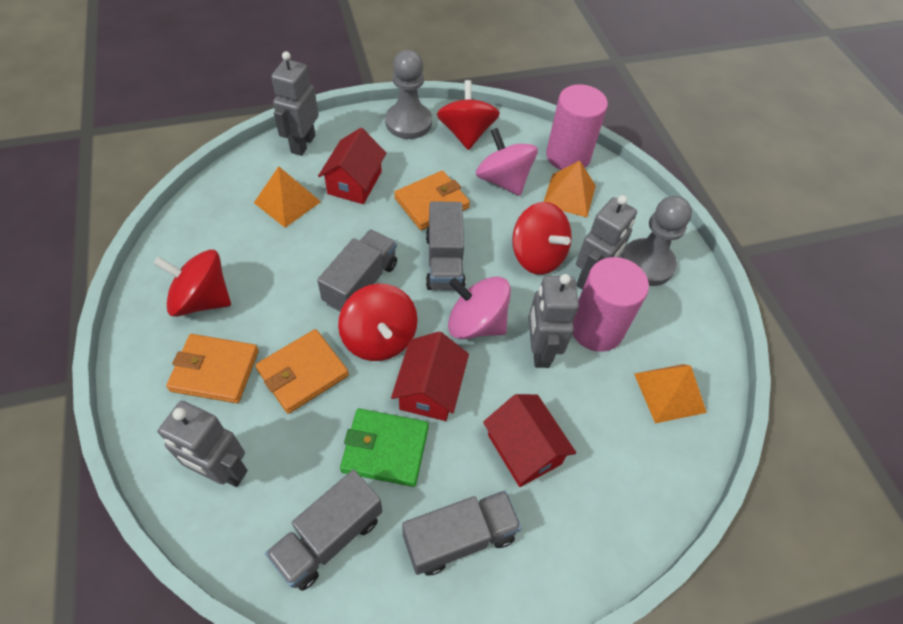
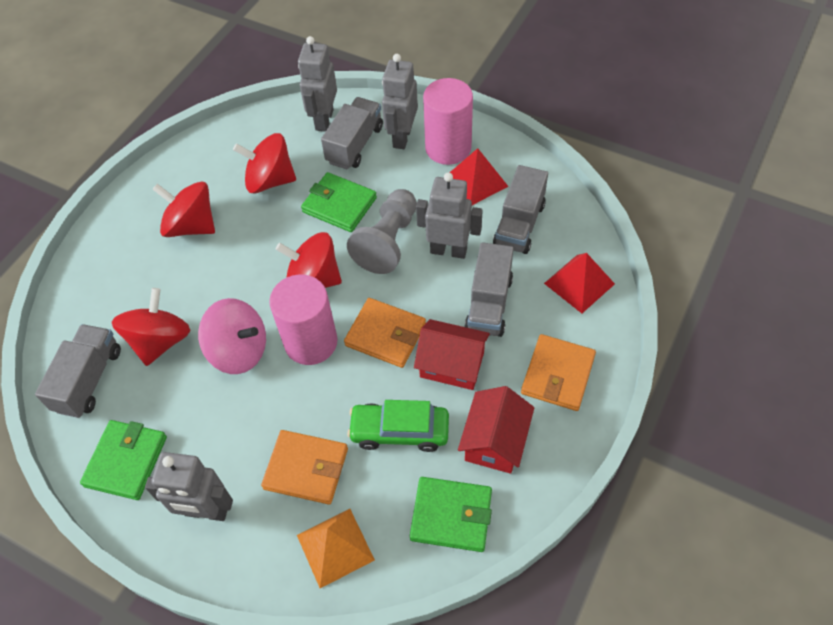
green car: none = 0 -> [347,400,449,452] = 1
green wallet: [340,409,429,487] = 1 -> [80,420,167,500] [301,172,377,232] [410,477,492,552] = 3
grey pawn: [385,50,432,139] [621,196,692,286] = 2 -> [347,189,417,274] = 1
orange pyramid: [254,166,321,228] [544,161,596,218] [634,364,707,424] = 3 -> [297,509,375,588] = 1
pink spinning top: [448,276,511,339] [476,128,538,196] = 2 -> [198,298,266,374] = 1
red house: [318,128,386,204] [391,332,469,421] [483,394,576,487] = 3 -> [414,319,490,390] [458,386,534,474] = 2
red pyramid: none = 0 -> [450,148,509,205] [544,253,615,313] = 2

